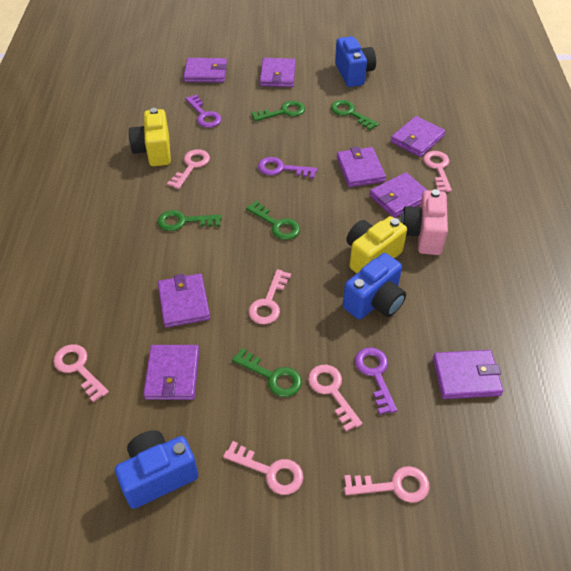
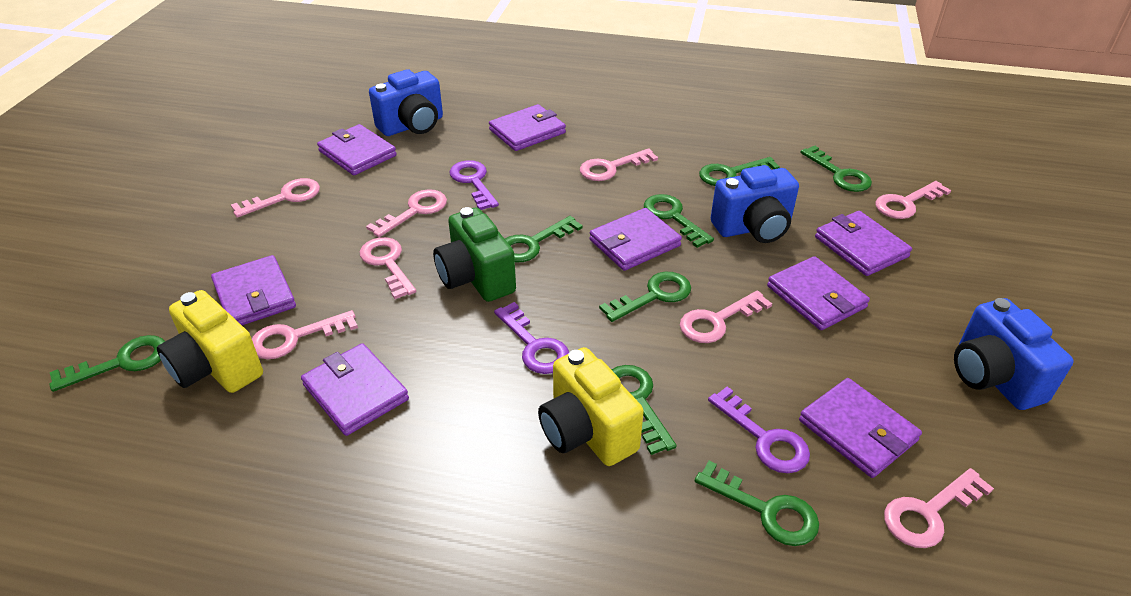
green camera: none = 0 -> [433,207,516,302] = 1
green key: [157,210,222,231] [232,348,302,397] [246,201,300,240] [251,101,305,121] [331,100,379,130] = 5 -> [49,335,165,392] [505,216,583,262] [599,272,691,322] [612,365,677,455] [644,194,714,248] [695,461,819,546] [699,157,780,186] [800,146,872,192] = 8
pink camera: [401,189,448,255] = 1 -> none = 0
pink key: [53,344,109,403] [167,149,210,189] [223,441,303,495] [248,269,291,324] [308,365,362,432] [344,466,430,503] [423,151,452,192] = 7 -> [231,178,320,218] [252,310,358,359] [360,237,416,299] [366,189,447,237] [580,148,658,181] [680,291,772,343] [876,181,951,219] [884,468,994,548] = 8

